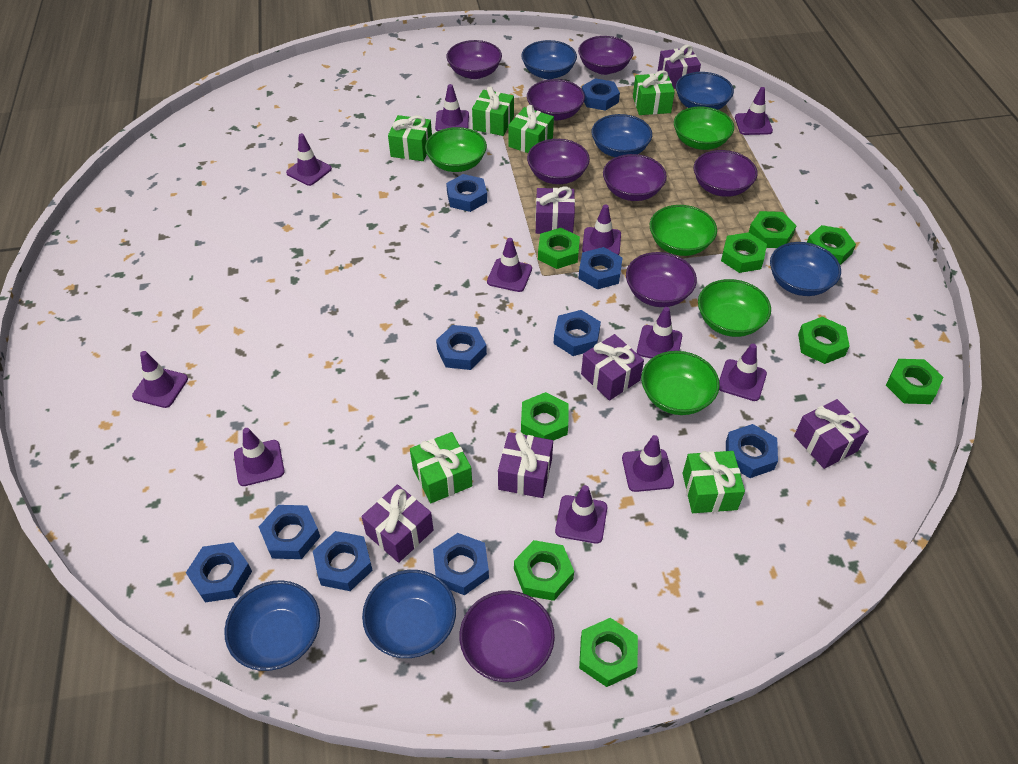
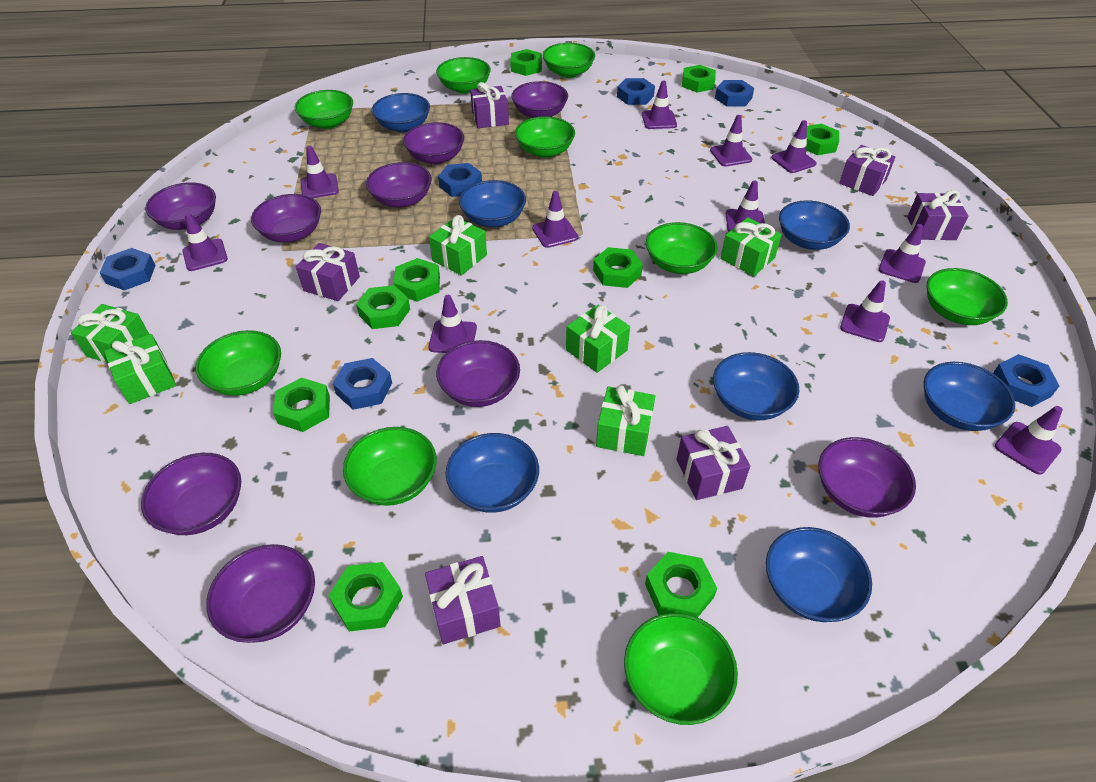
blue bowl: [224,580,320,671] [362,570,456,658] [521,40,577,79] [592,114,652,157] [676,72,734,110] [770,242,841,296] = 6 -> [372,93,430,133] [446,433,539,513] [459,180,526,227] [713,352,799,421] [766,527,872,622] [779,200,850,250] [924,362,1015,431] = 7
blue nut: [186,542,252,603] [259,505,320,559] [313,531,373,591] [433,533,489,595] [436,325,487,370] [446,174,487,212] [554,310,601,356] [578,247,623,289] [582,78,620,111] [726,424,778,478] = 10 -> [100,248,156,291] [333,358,392,410] [438,163,482,197] [617,78,655,105] [715,80,754,107] [993,354,1059,407] = 6
green bowl: [425,127,487,172] [641,351,720,415] [650,205,717,256] [674,107,734,150] [698,279,771,337] = 5 -> [196,330,281,396] [295,90,353,129] [343,427,437,506] [436,57,491,94] [515,116,575,158] [543,43,595,78] [624,613,738,725] [646,222,717,274] [927,268,1008,325] = 9
purple bowl: [447,40,502,79] [460,591,555,682] [527,79,585,121] [527,139,590,184] [578,36,634,75] [603,154,667,201] [626,252,697,307] [694,150,758,197] = 8 -> [141,453,241,535] [145,182,216,230] [206,544,315,643] [251,194,321,242] [366,162,432,208] [403,122,464,164] [436,340,520,407] [512,81,568,118] [818,437,916,518] = 9

